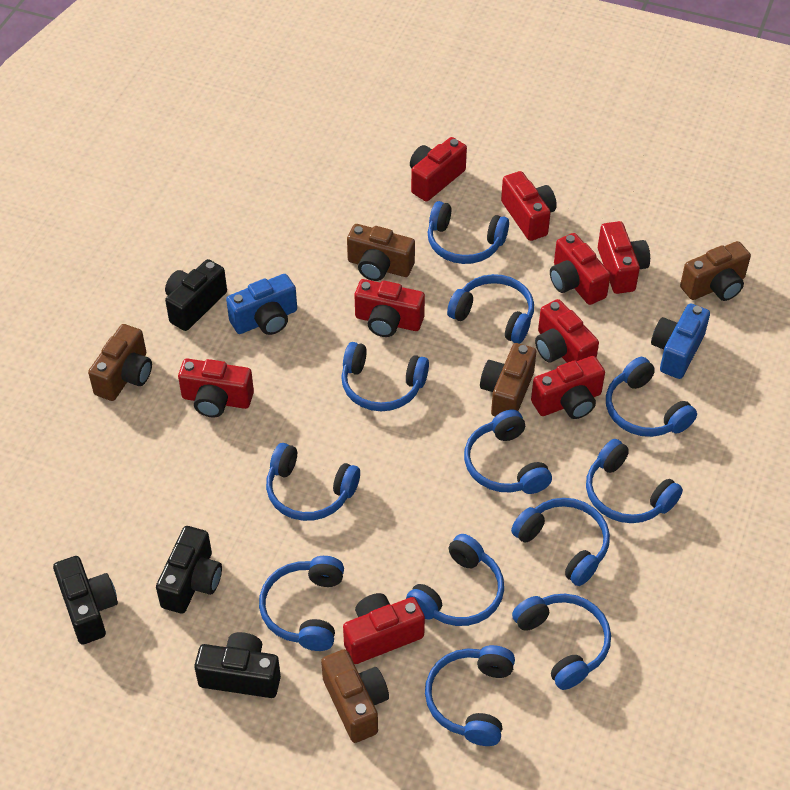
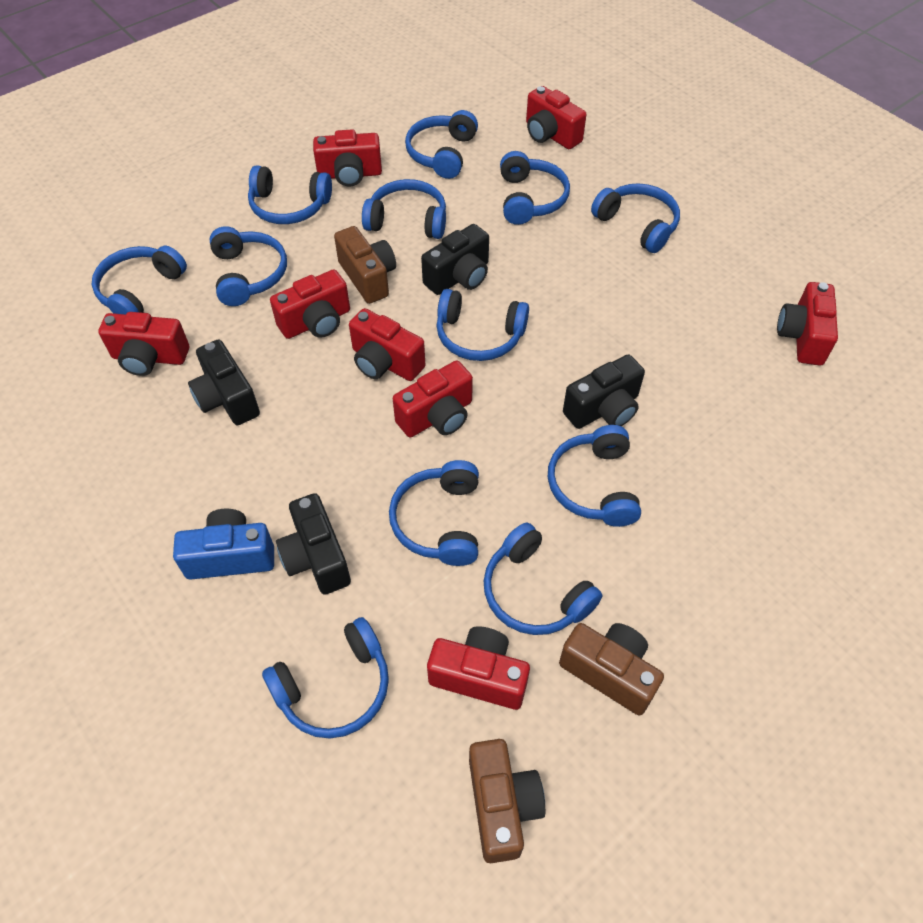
blue camera: [226,274,297,335] [651,303,710,379] = 2 -> [173,509,274,580] = 1
brown camera: [88,324,152,401] [321,649,389,743] [347,224,415,281] [480,343,536,417] [680,241,751,301] = 5 -> [334,226,396,304] [469,739,545,863] [559,623,664,715] = 3
red camera: [178,359,254,418] [343,593,425,664] [355,279,425,337] [410,137,467,201] [501,171,557,241] [531,356,605,419] [535,299,599,363] [550,233,611,305] [598,221,650,294] = 9 -> [98,312,189,376] [270,269,350,339] [313,129,382,186] [349,308,425,381] [393,361,473,437] [427,626,530,710] [526,86,587,149] [777,282,838,366] = 8

